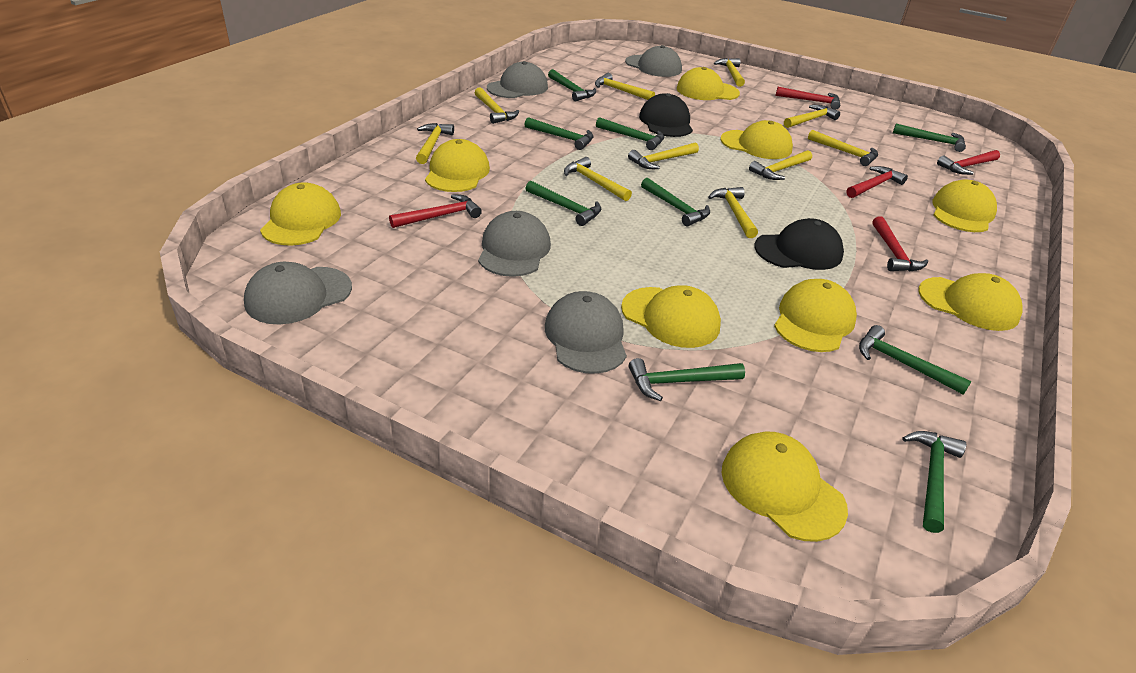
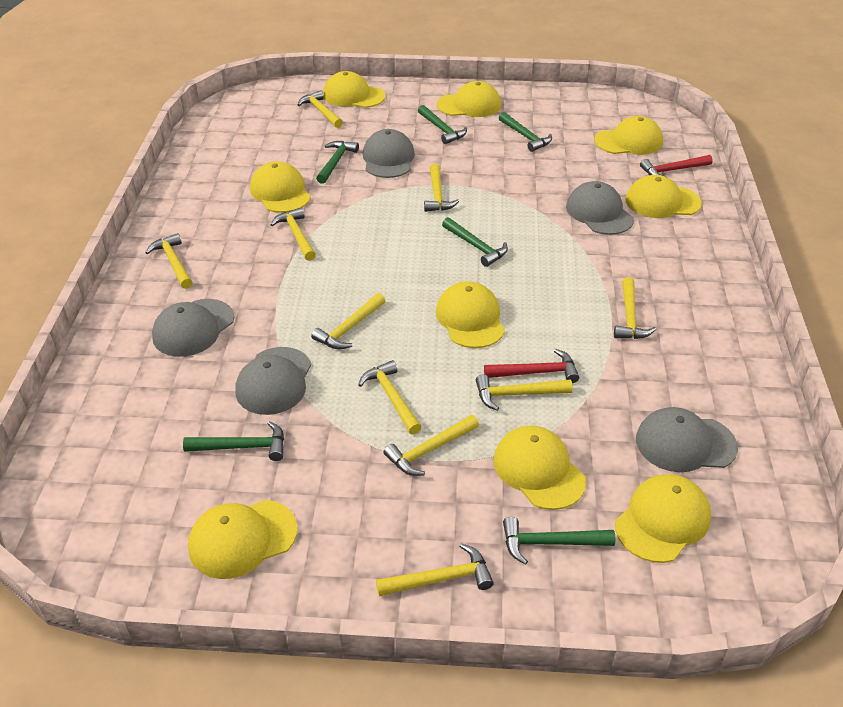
black cap: [639,93,693,137] [754,218,844,270] = 2 -> none = 0
green hammer: [525,117,593,150] [526,181,602,226] [548,69,596,102] [596,117,664,150] [629,358,745,401] [641,178,710,227] [859,325,971,395] [893,124,966,152] [903,431,966,533] = 9 -> [183,421,284,461] [316,141,359,184] [418,105,467,144] [442,217,508,267] [499,112,552,152] [503,517,616,565] = 6
red hammer: [389,194,482,228] [776,87,840,110] [846,166,908,198] [872,216,928,272] [937,150,1000,175] = 5 -> [484,349,579,383] [640,155,713,176] = 2

